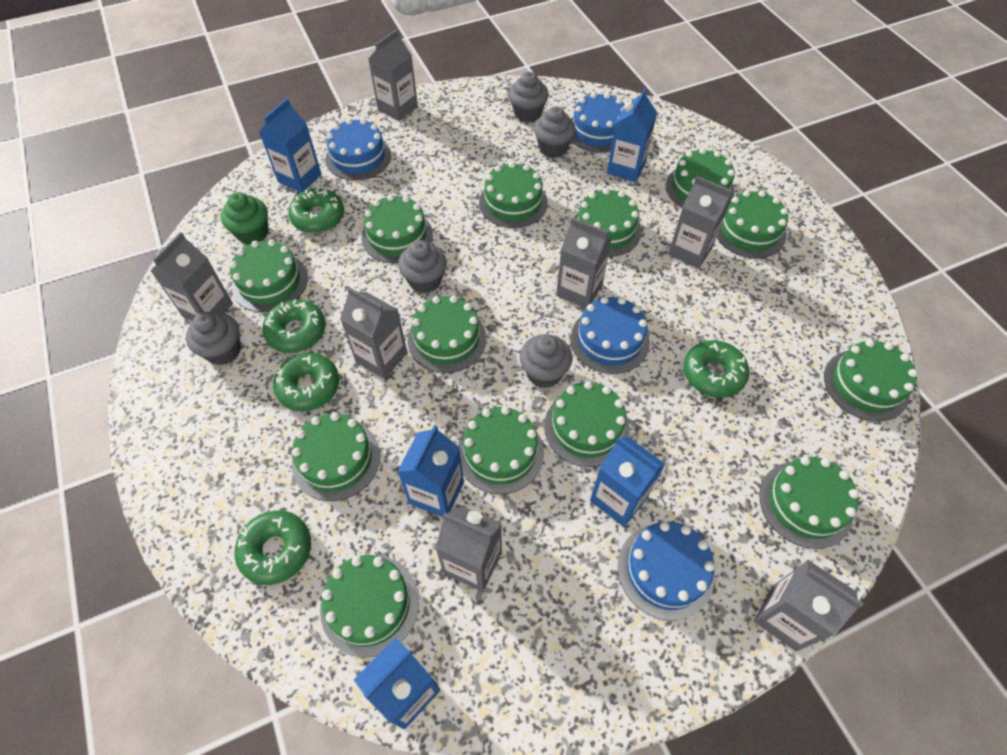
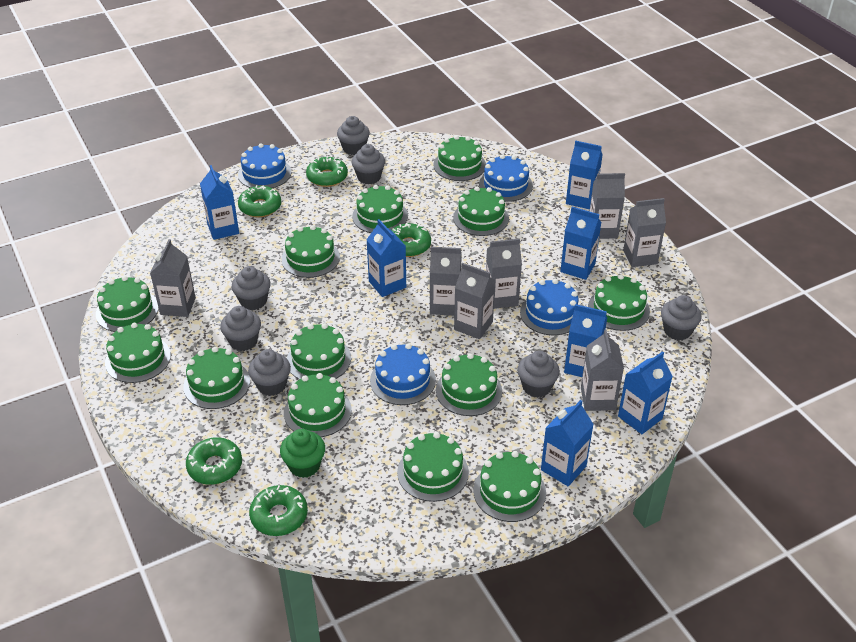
blue carton: [259,98,321,193] [354,637,440,729] [397,425,464,518] [590,436,665,527] [607,88,657,182] = 5 -> [200,165,239,240] [366,219,406,297] [541,400,594,486] [560,207,602,280] [564,304,607,377] [566,141,603,209] [618,351,673,434] = 7
grey cupcake: [186,312,241,365] [398,240,447,293] [509,72,549,123] [520,334,573,388] [534,106,576,158] = 5 -> [220,306,261,351] [232,266,271,310] [248,349,291,396] [337,116,370,155] [352,144,385,184] [517,351,560,397] [661,295,702,340] = 7

